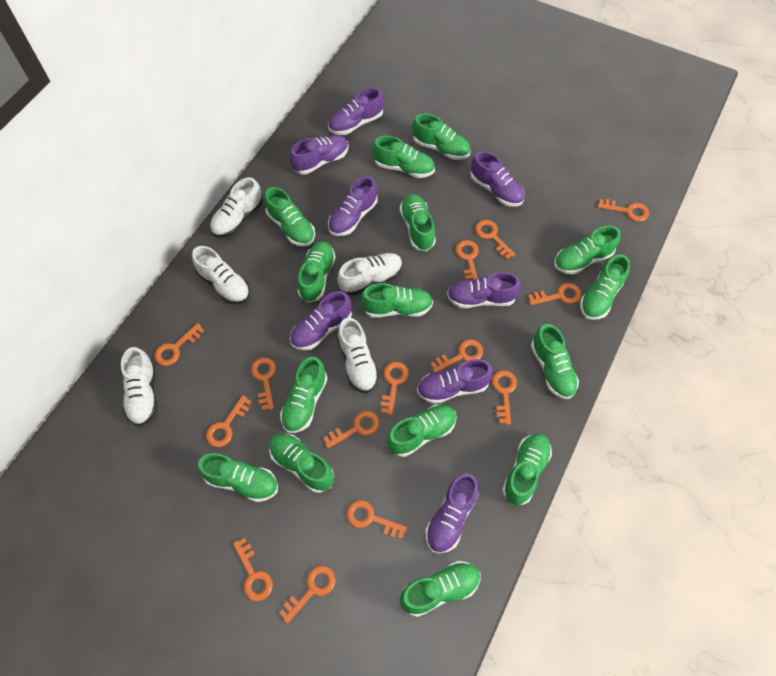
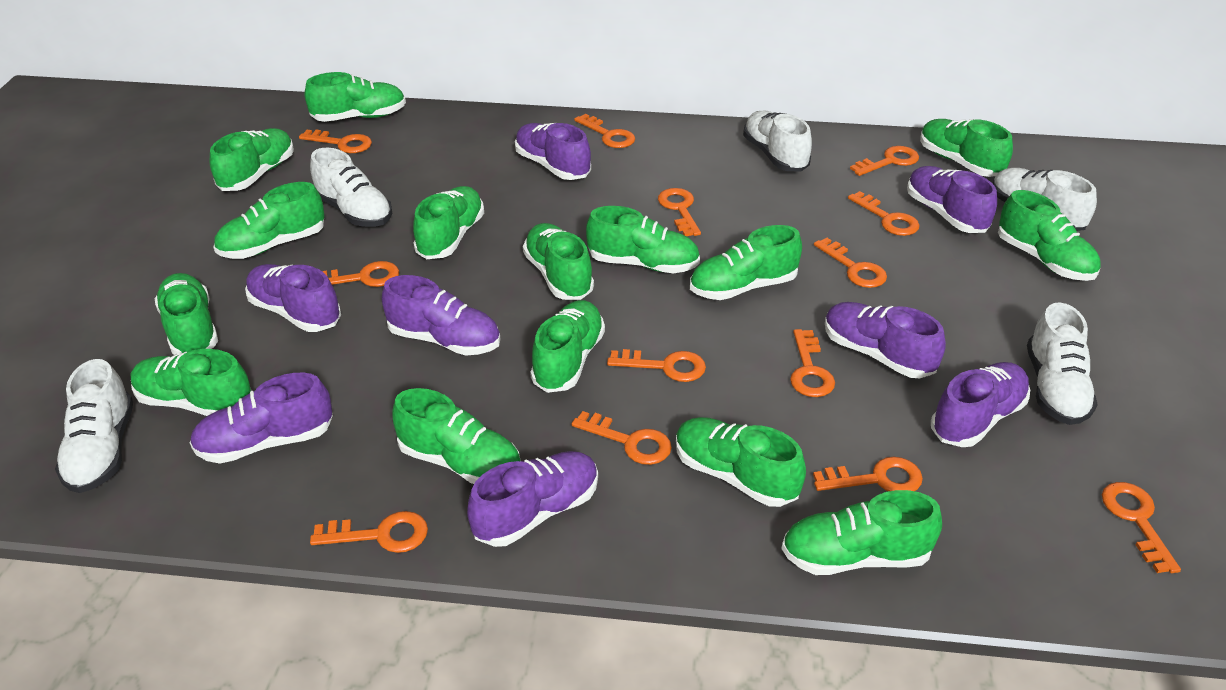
orange key: [154,323,204,366] [206,395,251,447] [233,538,273,601] [251,357,276,410] [279,566,336,624] [323,411,380,448] [346,500,407,539] [381,362,409,415] [431,339,483,372] [456,240,479,280] [475,220,516,259] [492,370,517,425] [528,283,582,305] [598,199,649,222] = 14 -> [299,130,372,153] [310,511,428,553] [322,261,399,287] [572,411,672,465] [574,114,635,148] [607,349,706,382] [658,188,701,236] [790,329,835,397] [813,457,923,491] [814,238,887,288] [848,191,920,236] [850,146,919,176] [1102,482,1181,573] = 13

